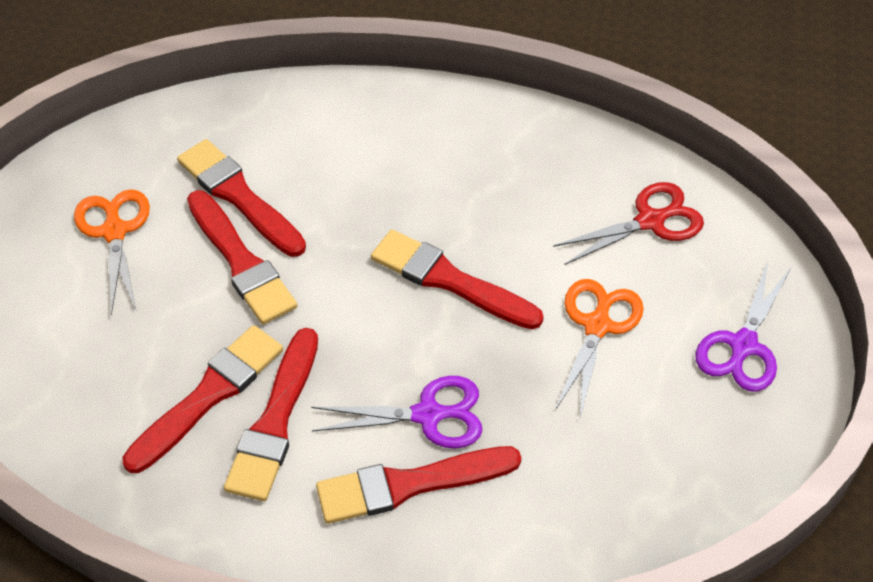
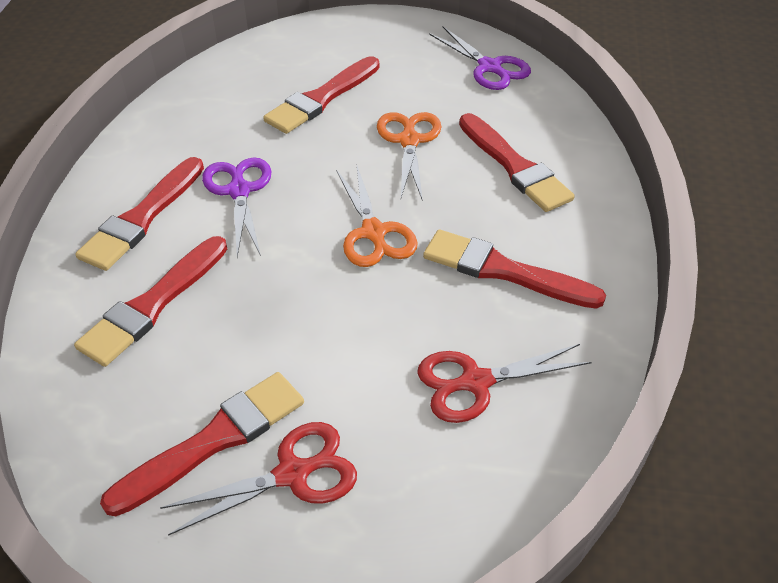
red scissors: [553,182,704,265] = 1 -> [160,422,357,536] [417,344,592,423] = 2

